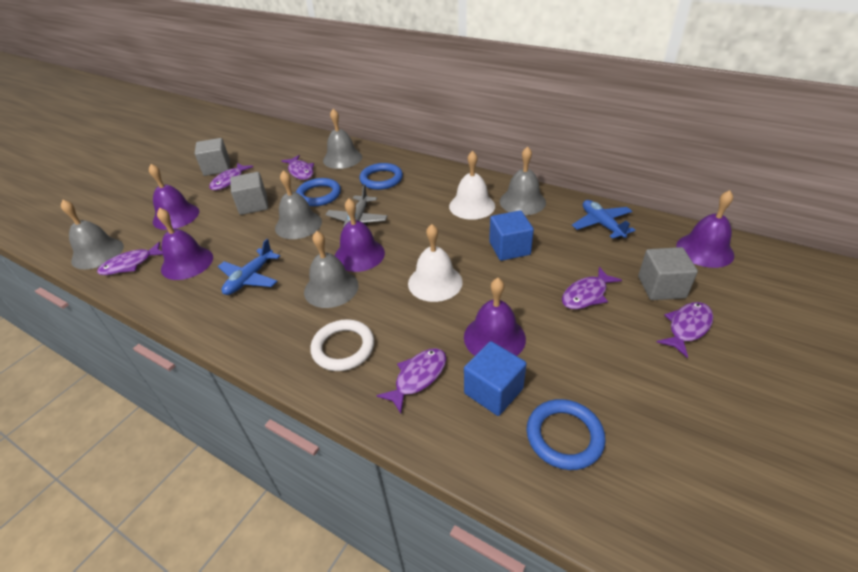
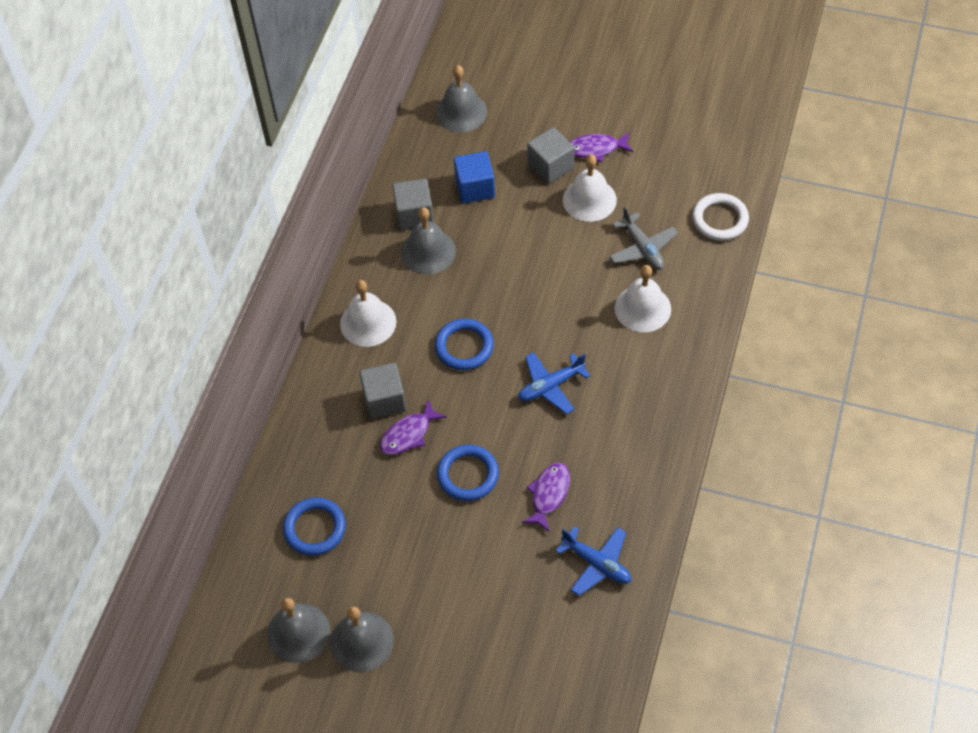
blue cube: [464,341,527,416] [489,210,534,261] = 2 -> [454,151,495,203] = 1
grey bell: [61,200,124,269] [275,170,322,239] [304,231,358,308] [323,109,362,169] [500,146,546,215] = 5 -> [267,598,330,663] [330,607,394,672] [401,207,456,274] [436,65,487,132] = 4
purple bell: [149,164,199,230] [157,208,213,280] [335,199,385,272] [464,278,526,356] [676,190,734,268] = 5 -> none = 0
purple fish: [97,242,163,275] [209,163,253,190] [282,155,314,180] [376,348,446,413] [562,267,622,309] [657,302,713,358] = 6 -> [380,400,447,455] [522,463,570,533] [570,132,633,162] = 3
white bell: [408,224,463,302] [449,151,495,220] = 2 -> [340,280,396,347] [563,154,617,222] [615,265,671,332] = 3

